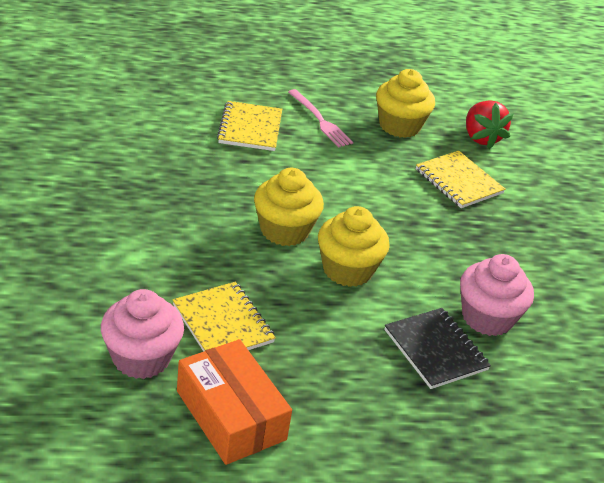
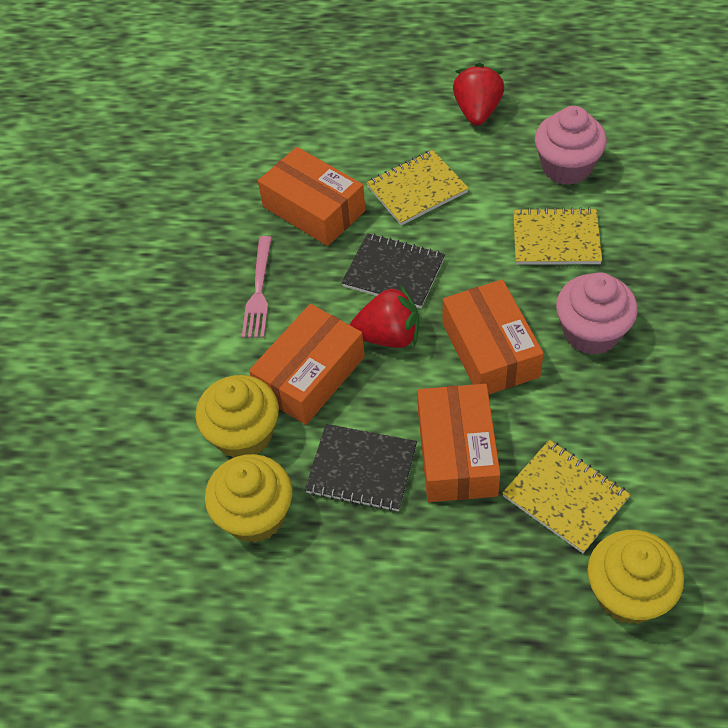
black notebook: [384,308,491,389] = 1 -> [305,424,417,512] [342,233,445,308] = 2
orange box: [177,339,292,465] = 1 -> [249,304,365,425] [258,147,365,246] [417,384,500,502] [443,279,544,395] = 4
red strawberry: [466,100,513,149] = 1 -> [350,285,419,348] [453,63,504,126] = 2

